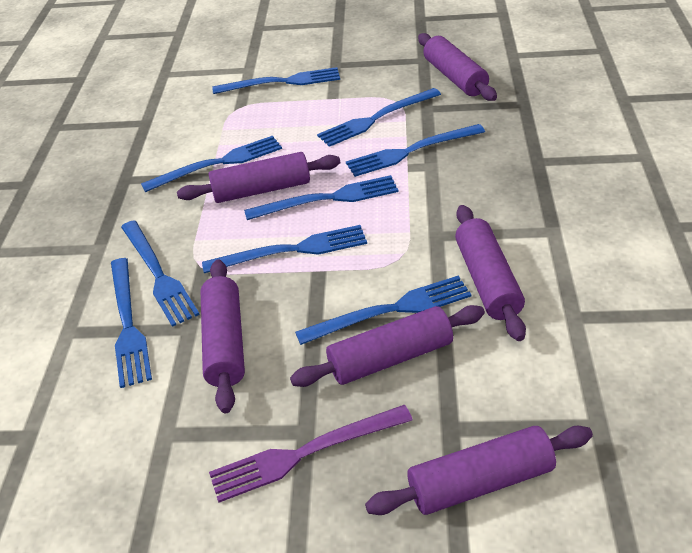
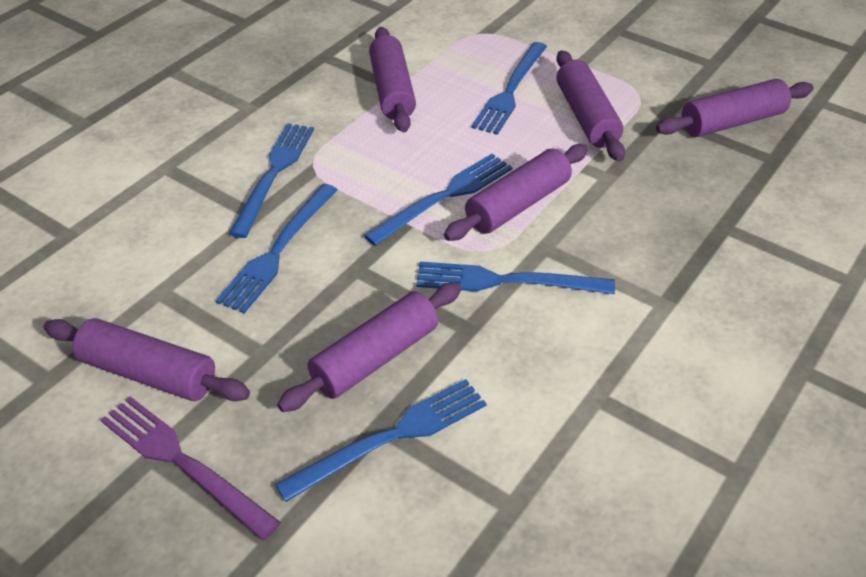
blue fork: [111,258,152,388] [121,220,200,327] [141,136,282,192] [202,225,367,273] [212,67,340,94] [244,175,398,220] [295,276,471,345] [317,88,441,147] [346,124,485,177] = 9 -> [216,184,338,314] [229,123,314,238] [275,379,487,502] [363,154,513,246] [416,262,615,294] [472,42,547,135] = 6

